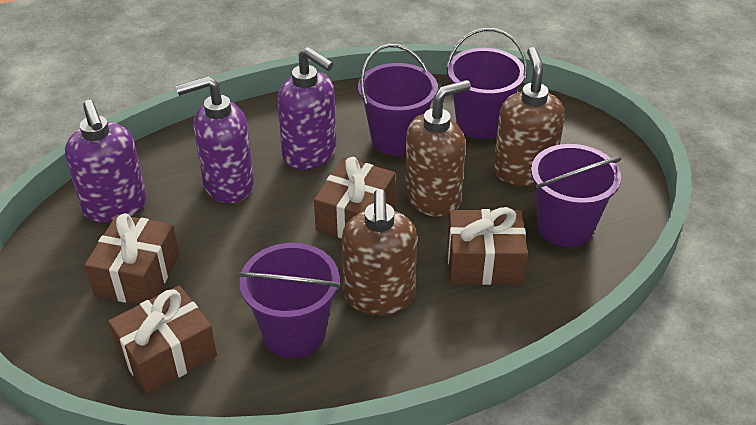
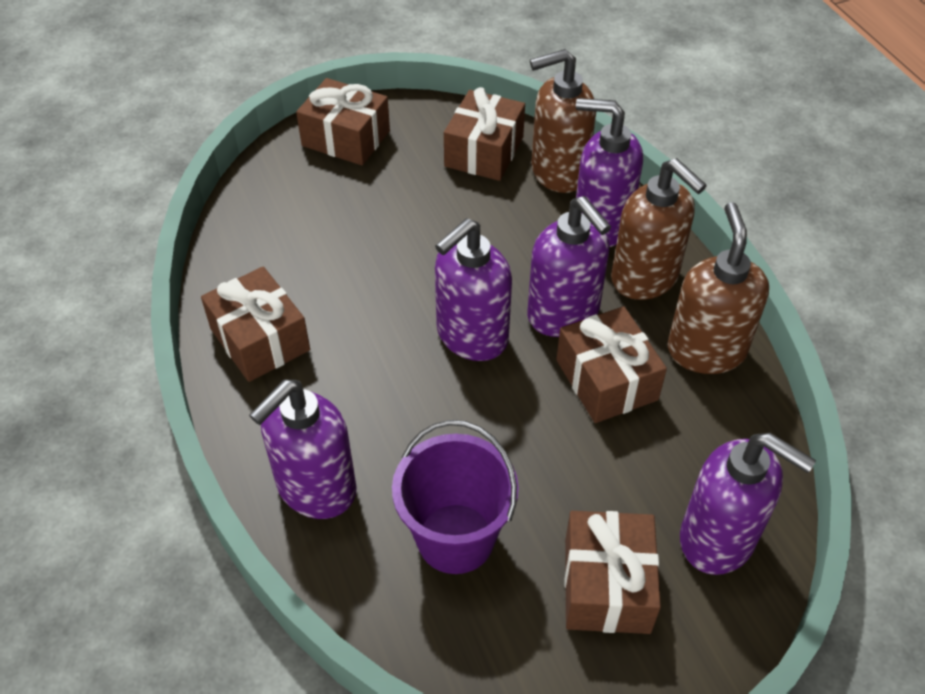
brown gift: [84,213,179,305] [108,285,217,394] [314,157,395,239] [447,207,528,285] = 4 -> [201,266,310,382] [296,78,390,165] [444,87,525,181] [556,306,667,423] [565,511,661,634] = 5
purple bucket: [237,243,341,358] [358,44,438,156] [447,28,527,139] [531,144,622,247] = 4 -> [392,420,519,574] = 1
purple soap dispenser: [65,100,147,223] [176,76,254,203] [277,47,337,170] = 3 -> [249,380,357,519] [435,218,512,361] [527,196,611,337] [576,98,643,247] [680,433,816,575] = 5

